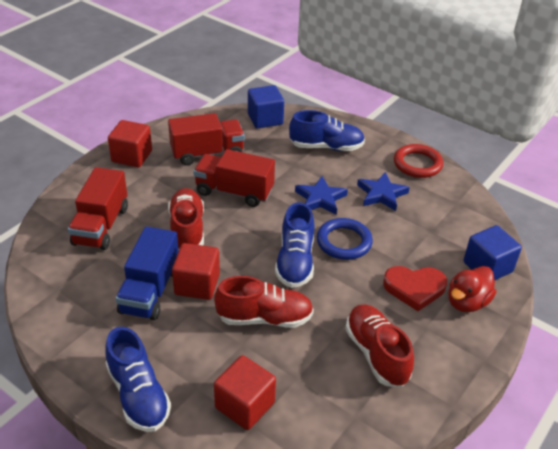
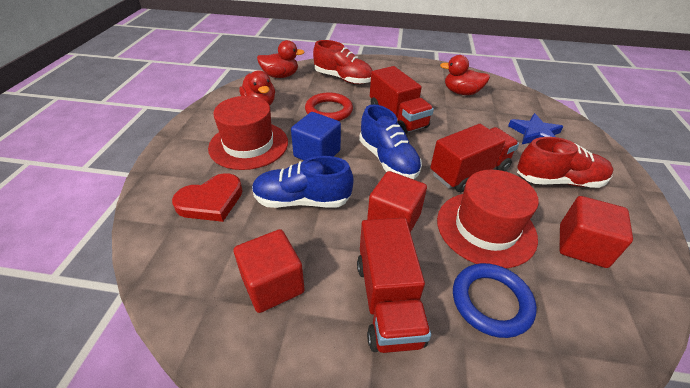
blue cube: [248,85,284,129] [463,225,522,280] = 2 -> [291,112,341,160] = 1
blue shoe: [105,327,171,432] [275,202,315,288] [289,110,365,151] = 3 -> [252,156,354,208] [359,104,422,179] = 2
blue star: [295,176,348,215] [357,172,410,211] = 2 -> [508,113,564,144] = 1
blue truck: [115,226,179,320] = 1 -> none = 0
red duck: [448,266,496,312] = 1 -> [239,70,275,106] [257,40,305,78] [440,55,490,95] = 3
red hat: none = 0 -> [208,96,288,170] [437,170,539,268] = 2
red shoe: [168,188,204,250] [214,276,314,328] [345,304,414,387] = 3 -> [313,40,373,84] [517,137,614,188] = 2

